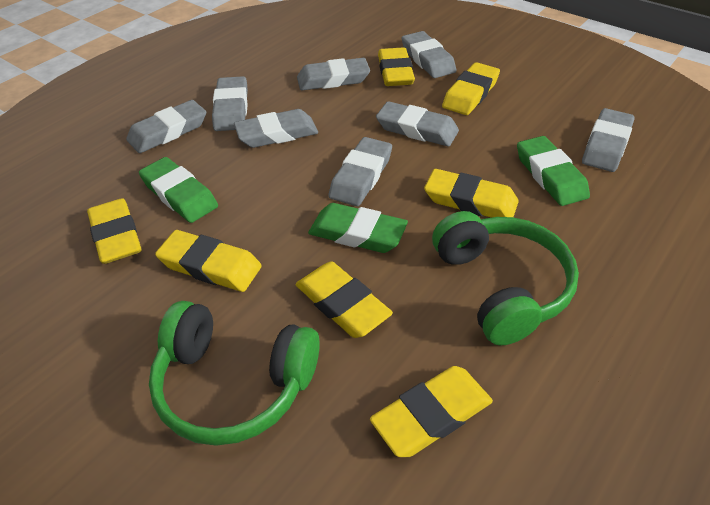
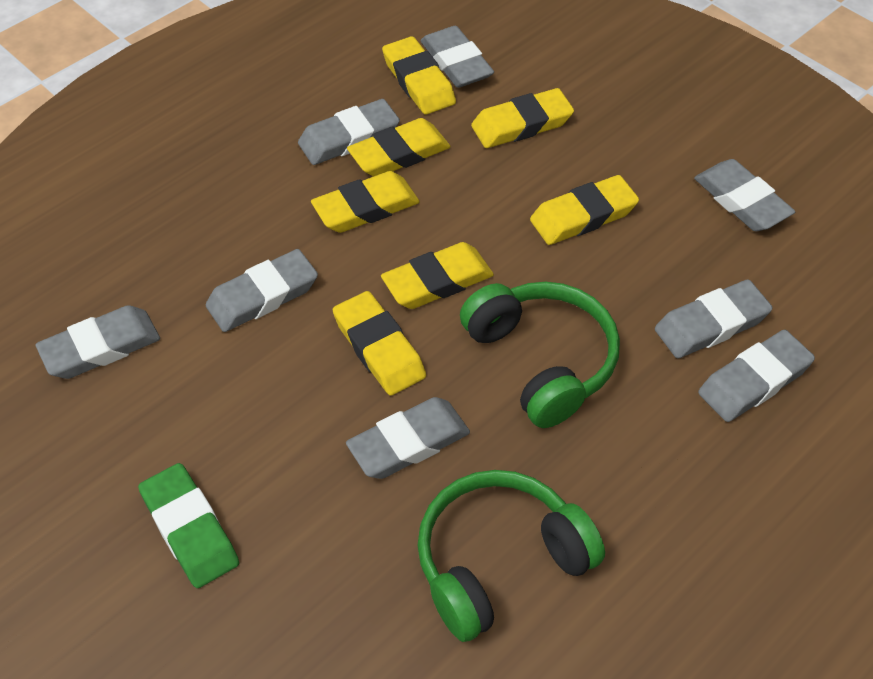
green eraser: [139,157,218,223] [308,203,408,253] [517,136,590,206] = 3 -> [138,463,239,588] = 1

